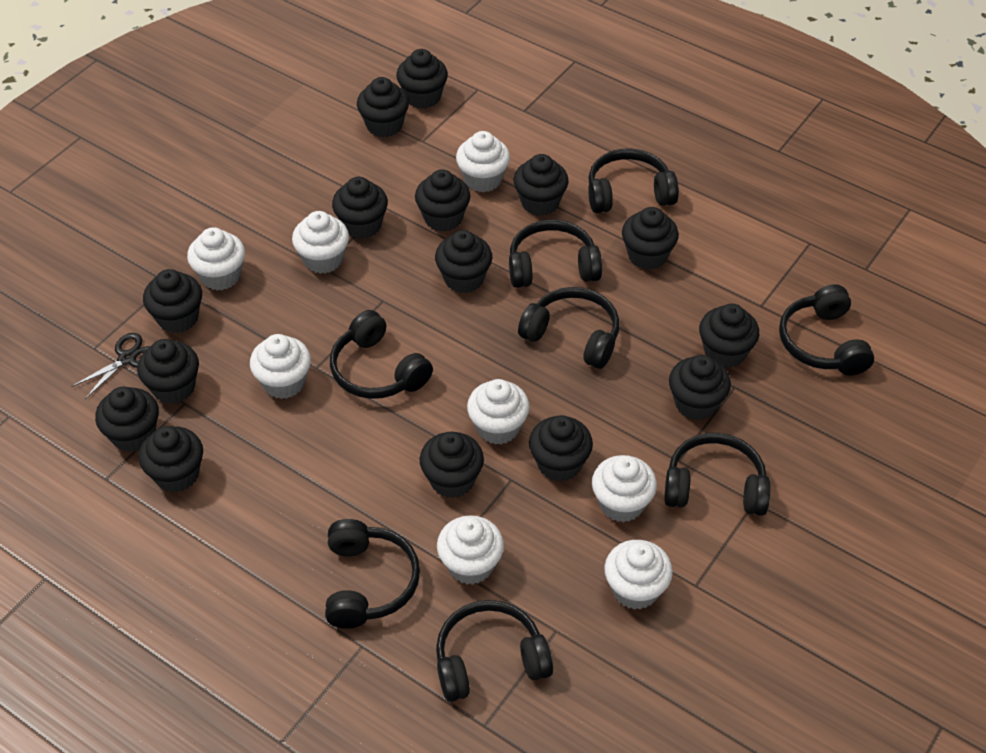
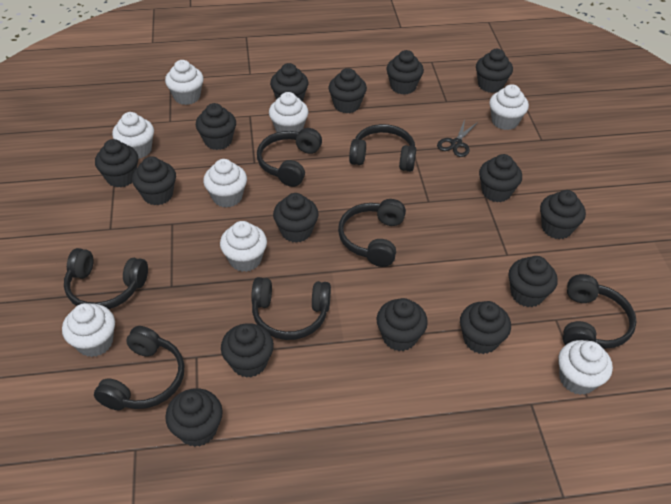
black headphones: [325,519,420,629] [330,310,433,399] [436,600,553,702] [509,220,602,288] [518,287,620,369] [588,149,679,213] [664,433,771,516] [779,284,874,375] = 8 -> [64,248,148,309] [94,326,184,410] [251,277,331,340] [257,128,322,187] [338,199,406,267] [349,124,416,172] [563,274,637,349] = 7

